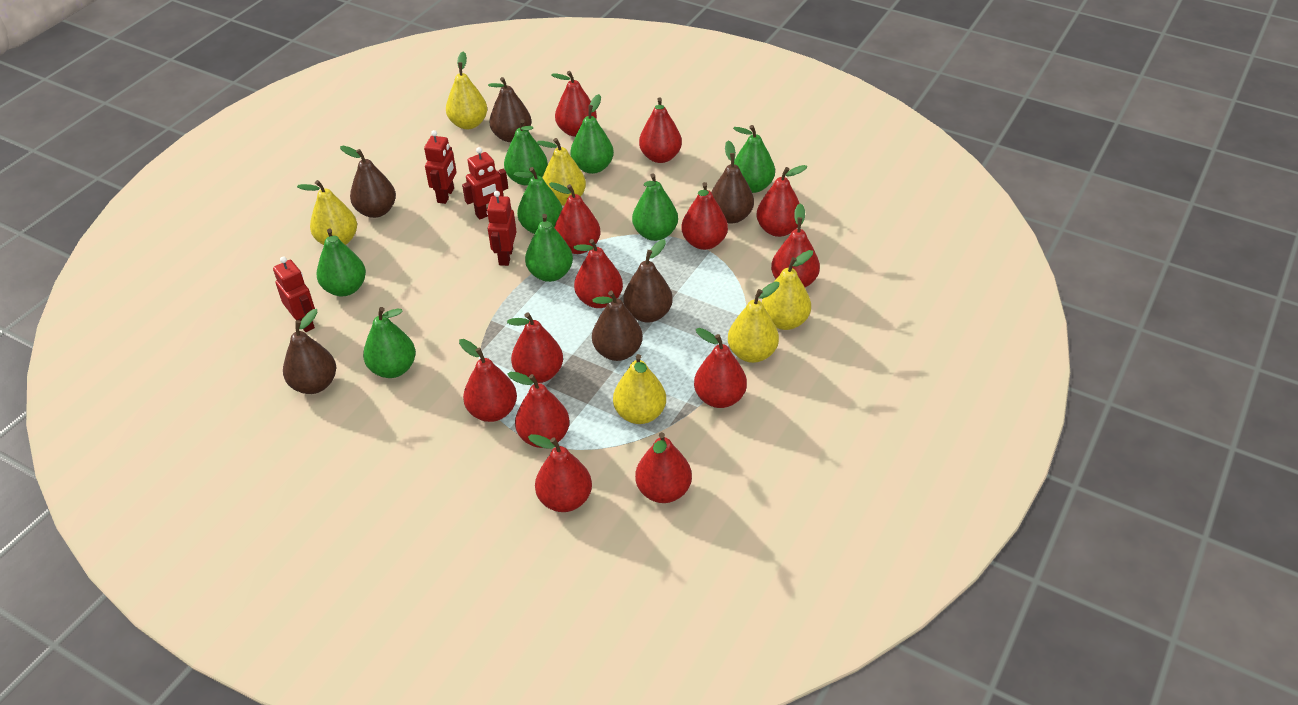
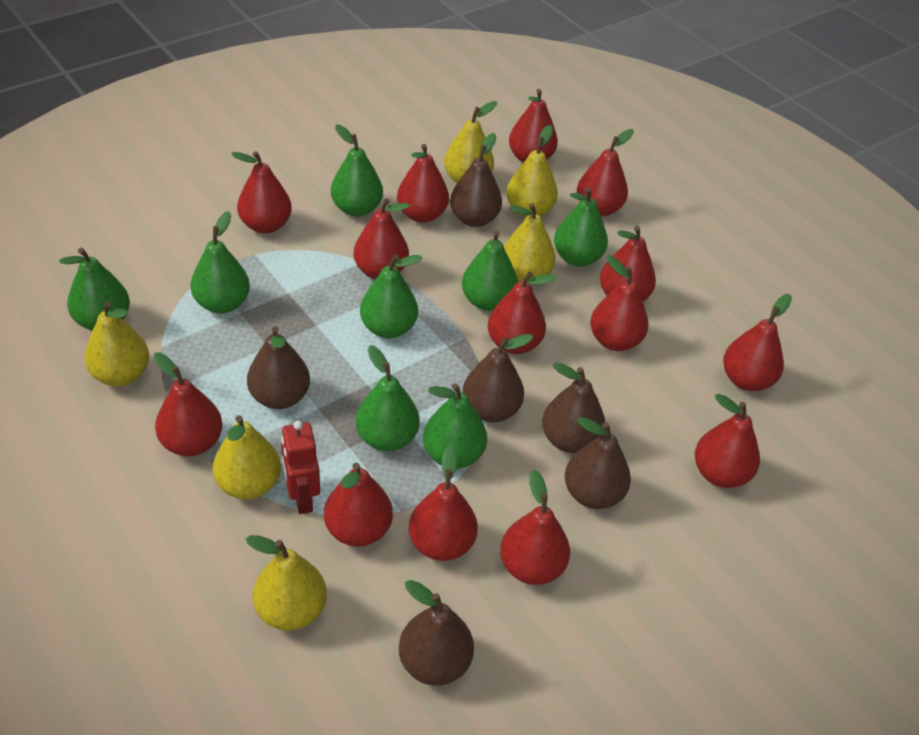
red pear: [459,339,517,422] [507,312,563,383] [508,372,570,448] [528,434,592,512] [549,182,601,254] [551,71,597,137] [574,239,623,308] [635,432,692,503] [639,97,682,163] [681,182,728,250] [694,328,747,408] [757,165,807,237] [771,203,820,287] = 13 -> [153,352,223,457] [231,151,292,233] [324,463,393,547] [354,198,410,279] [397,144,449,223] [409,445,478,561] [488,271,556,354] [500,469,570,585] [509,89,558,163] [577,129,634,216] [590,255,648,351] [600,226,656,301] [695,394,760,488] [723,294,792,391] = 14
red robot: [273,257,315,332] [424,130,456,204] [462,147,508,220] [487,191,517,266] = 4 -> [281,421,320,514] = 1

